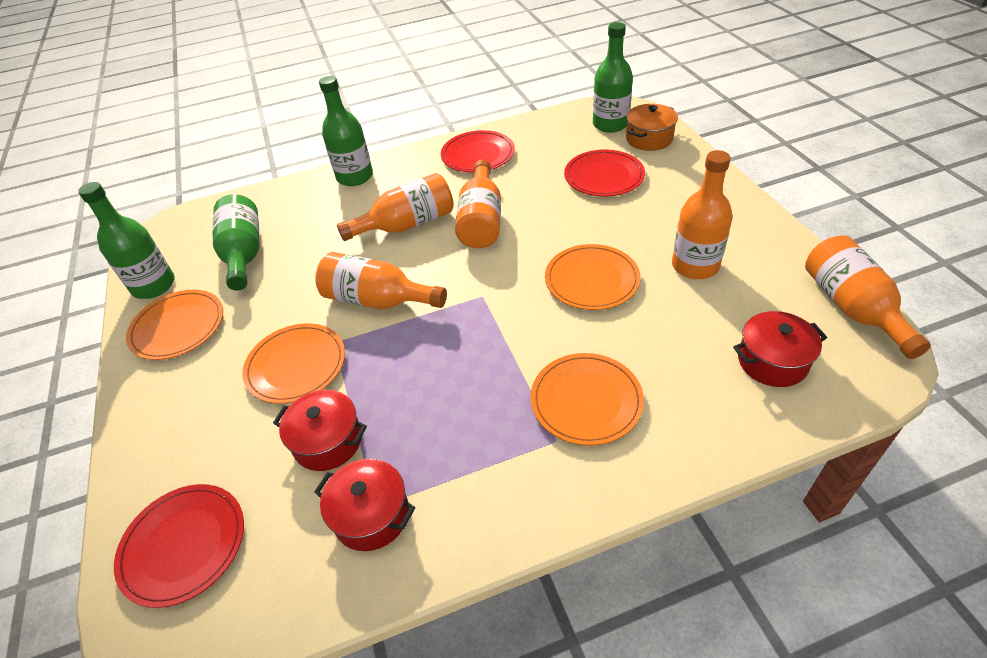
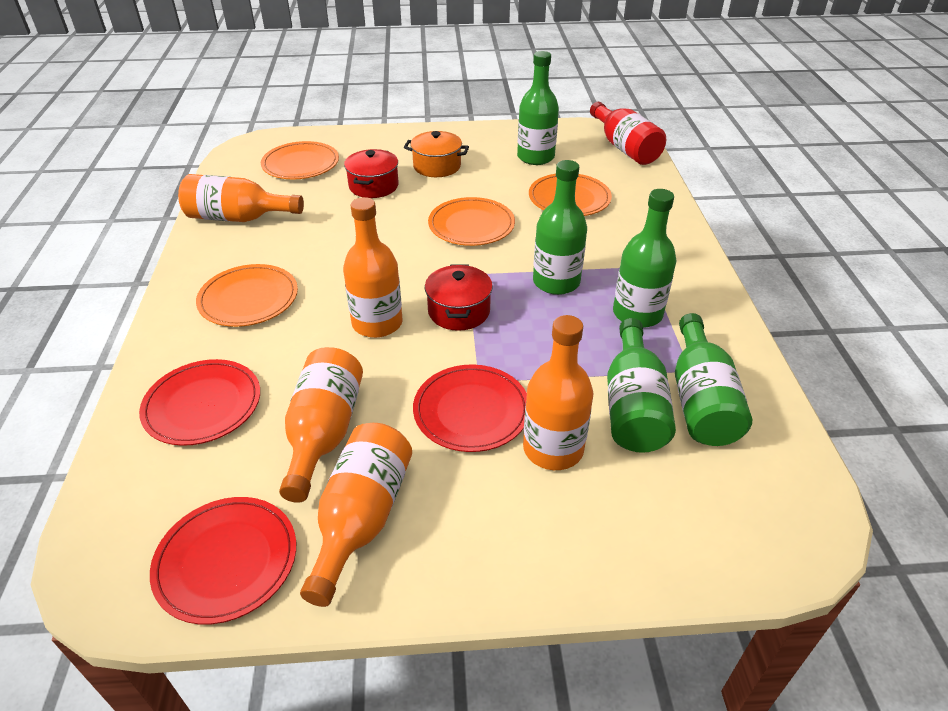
green bottle: [78,182,175,299] [213,194,260,291] [319,76,373,186] [593,22,633,133] = 4 -> [517,51,559,165] [533,160,587,295] [607,318,676,453] [613,189,676,328] [675,313,752,446] = 5
red bottle: none = 0 -> [590,102,666,165] = 1
red pot: [273,390,367,471] [314,459,415,551] [733,311,827,387] = 3 -> [344,149,399,198] [425,264,493,331] = 2

